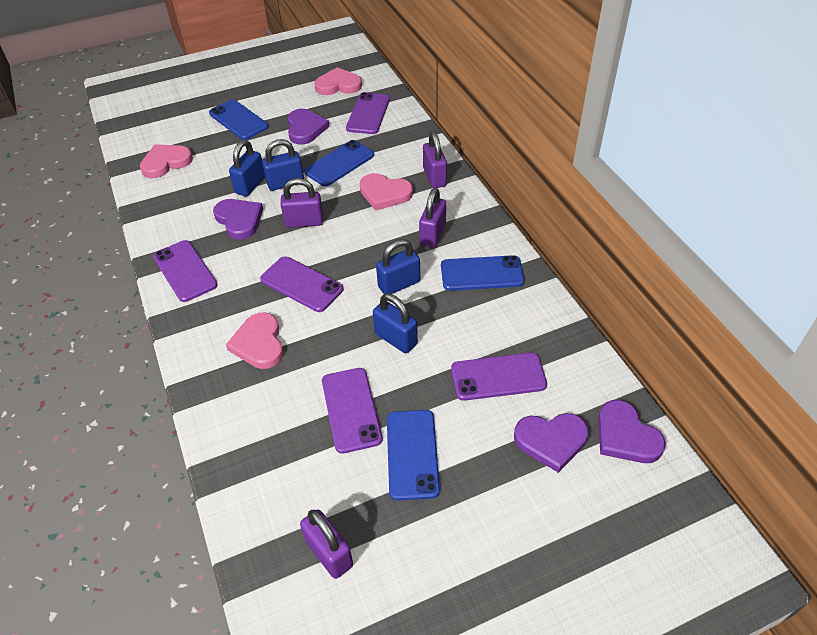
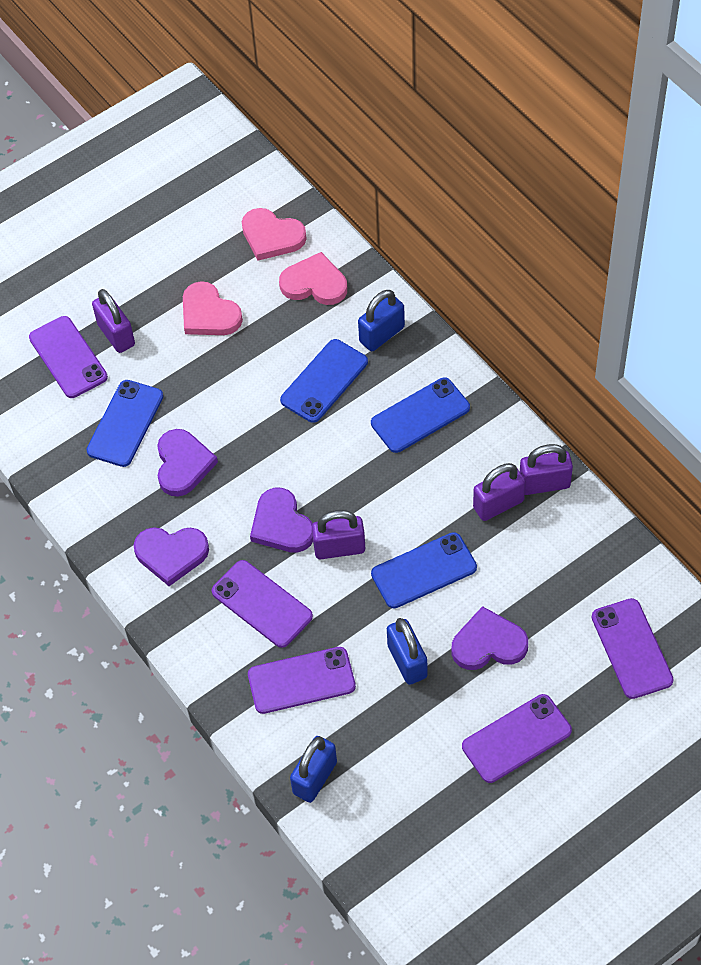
blue padlock: [229,140,265,196] [262,139,304,191] [373,294,418,353] [376,239,420,294] = 4 -> [290,736,337,803] [358,290,405,351] [387,618,428,685] = 3
pink heart: [140,144,193,178] [226,312,284,369] [314,67,362,95] [359,173,413,211] = 4 -> [183,281,243,335] [242,208,307,261] [279,252,347,305] = 3

